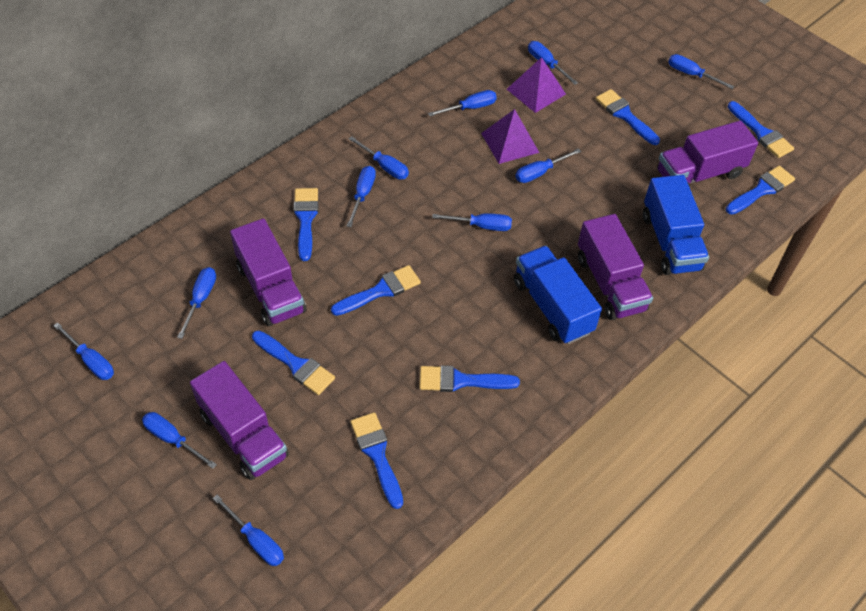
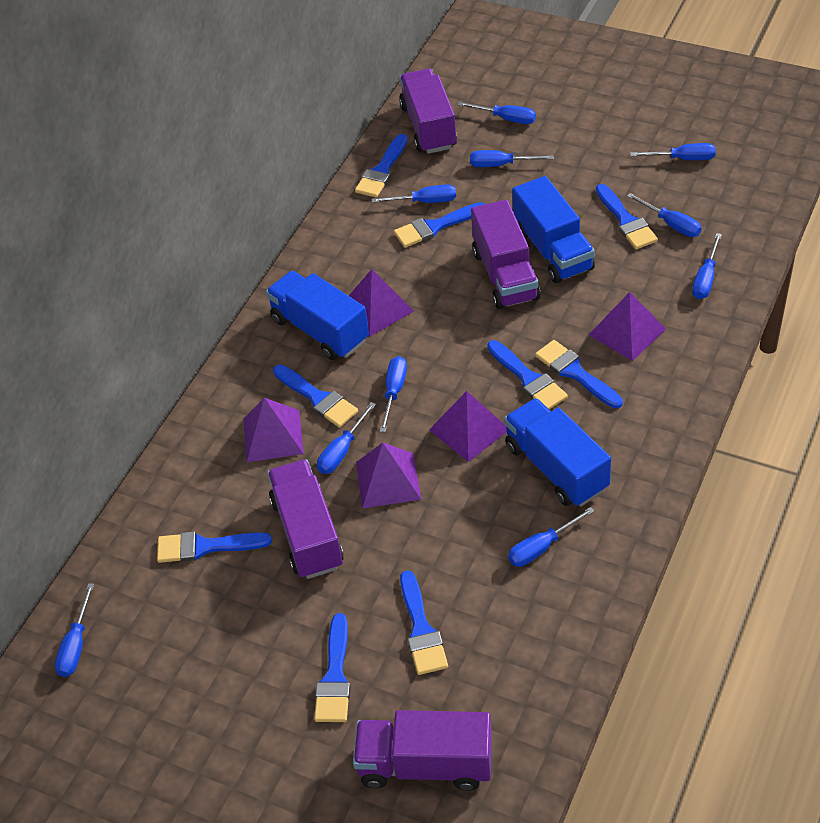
blue brush: [252,331,335,395] [294,188,318,261] [331,265,421,316] [350,412,403,509] [419,365,520,392] [596,89,660,145] [726,166,795,214] [728,101,794,158] = 8 -> [157,531,272,563] [273,365,358,427] [314,613,350,722] [355,134,408,198] [394,202,484,248] [400,570,448,675] [487,340,568,409] [535,340,623,408] [596,184,658,249] = 9
blue screwdriver: [53,322,114,380] [142,412,217,469] [177,267,216,339] [213,495,284,566] [347,166,376,227] [349,136,409,180] [428,90,497,116] [432,213,512,231] [515,148,581,183] [528,41,578,85] [668,54,734,89] = 11 -> [54,583,94,677] [317,402,376,474] [372,184,456,203] [380,356,407,432] [458,102,536,124] [470,150,554,167] [508,507,595,567] [627,193,702,237] [630,143,716,160] [692,233,722,299] = 10
blue truck: [514,246,602,344] [643,175,709,275] = 2 -> [266,271,369,360] [504,398,611,507] [512,176,595,283] = 3
purple pyramid: [481,109,539,164] [507,57,566,113] = 2 -> [243,398,304,462] [349,269,414,336] [356,443,421,509] [429,391,507,462] [589,292,666,361] = 5

